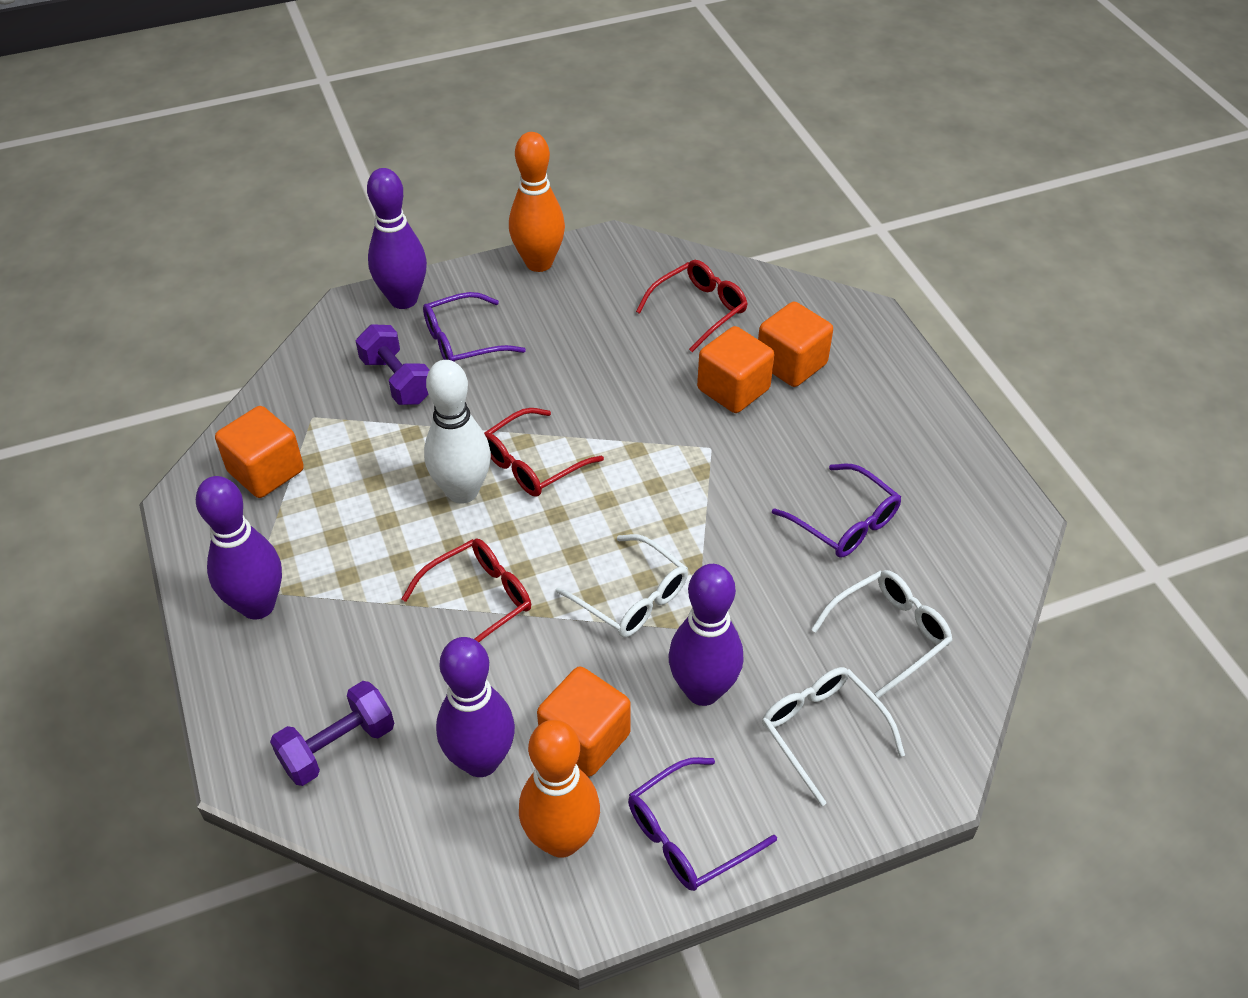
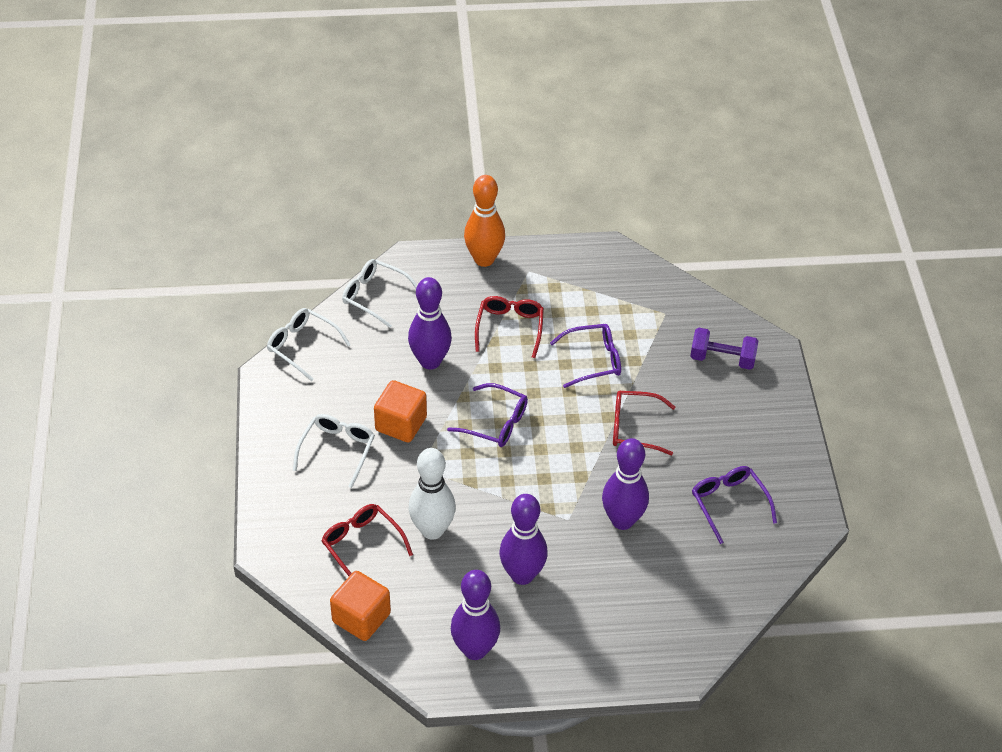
orange bowling pin: [509,132,565,272] [519,720,600,858] = 2 -> [464,175,505,267] = 1
orange cube: [215,406,304,498] [537,667,631,776] [697,326,774,413] [758,302,833,387] = 4 -> [330,571,391,641] [374,380,427,442] = 2
purple dumbbell: [270,681,394,786] [356,324,430,405] = 2 -> [690,328,758,370] = 1

